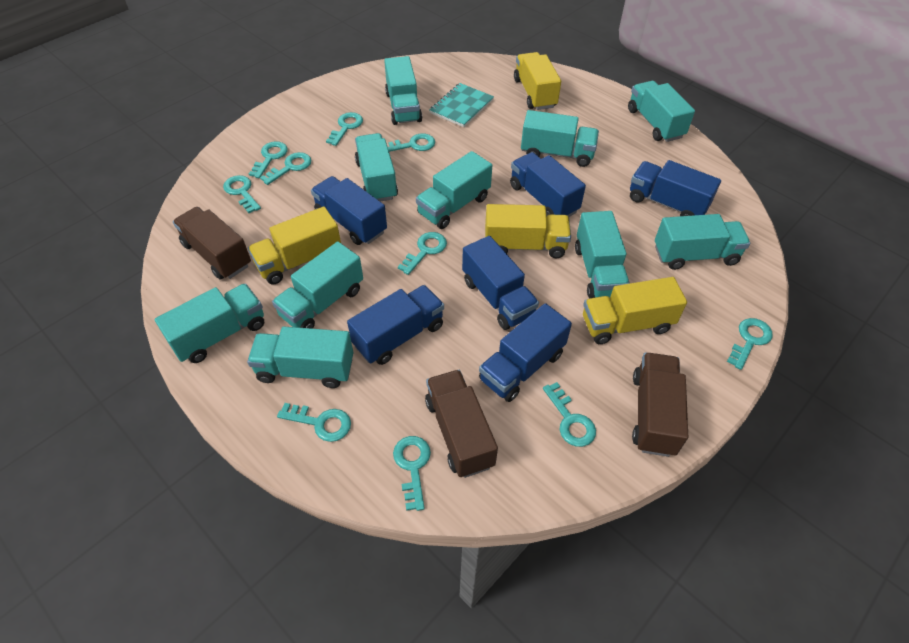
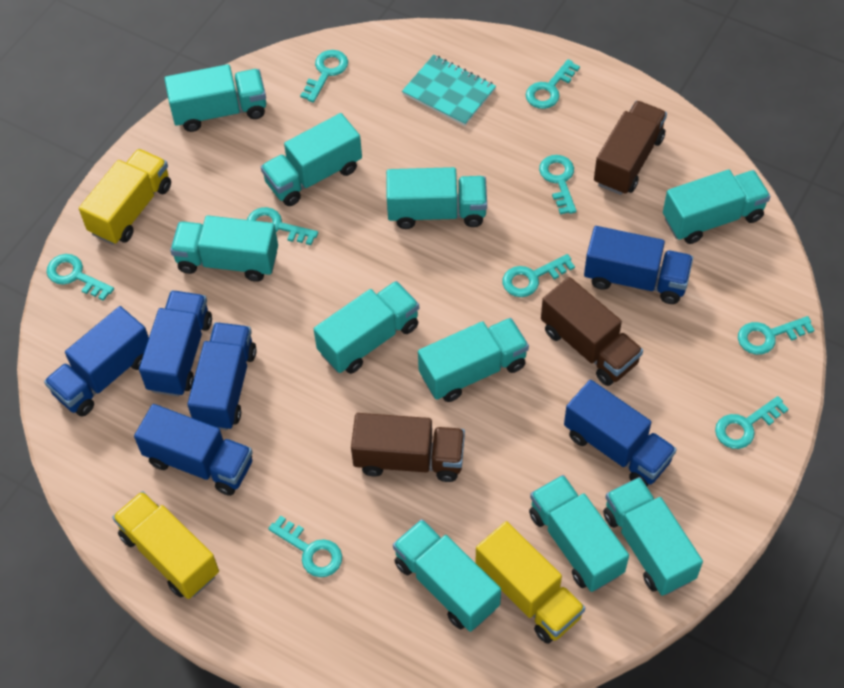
turquoise key: [223,175,261,213] [249,141,288,178] [260,152,311,185] [277,403,351,442] [326,112,363,146] [388,133,435,152] [393,436,431,511] [398,232,447,275] [543,382,596,447] [727,318,773,370] = 10 -> [47,254,114,301] [247,207,318,245] [268,515,342,577] [300,50,348,103] [502,254,575,297] [526,59,580,109] [539,155,576,214] [715,396,789,449] [738,316,814,355] = 9
yellow truck: [248,207,341,284] [485,204,571,258] [514,52,561,110] [583,277,687,344] = 4 -> [79,149,171,245] [112,491,219,599] [476,521,585,644] = 3

